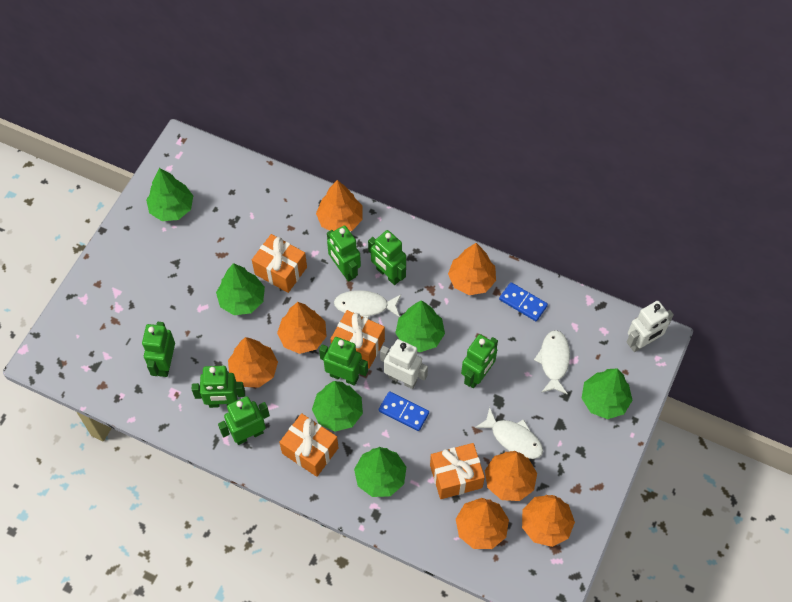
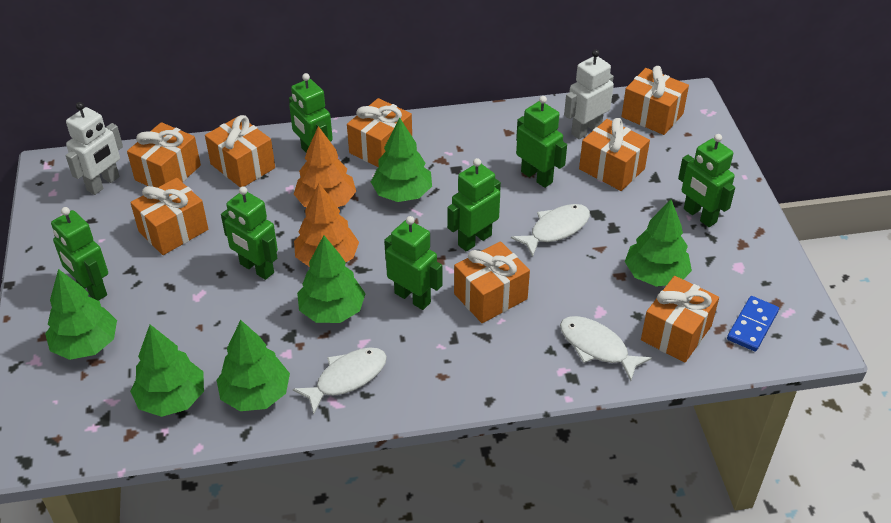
blue domino: [379,391,429,431] [499,282,548,321] = 2 -> [727,296,779,351] = 1
orange gift: [252,234,307,293] [279,413,338,477] [331,310,385,369] [430,443,485,499] = 4 -> [127,122,201,188] [130,178,208,255] [205,115,275,187] [347,98,412,167] [454,241,530,323] [579,118,650,191] [622,66,689,135] [641,276,719,362] = 8
orange tree: [228,337,278,387] [277,302,327,354] [316,180,363,231] [448,243,496,295] [456,498,509,549] [485,451,537,501] [522,495,575,547] = 7 -> [294,126,356,207] [294,183,359,267] = 2

